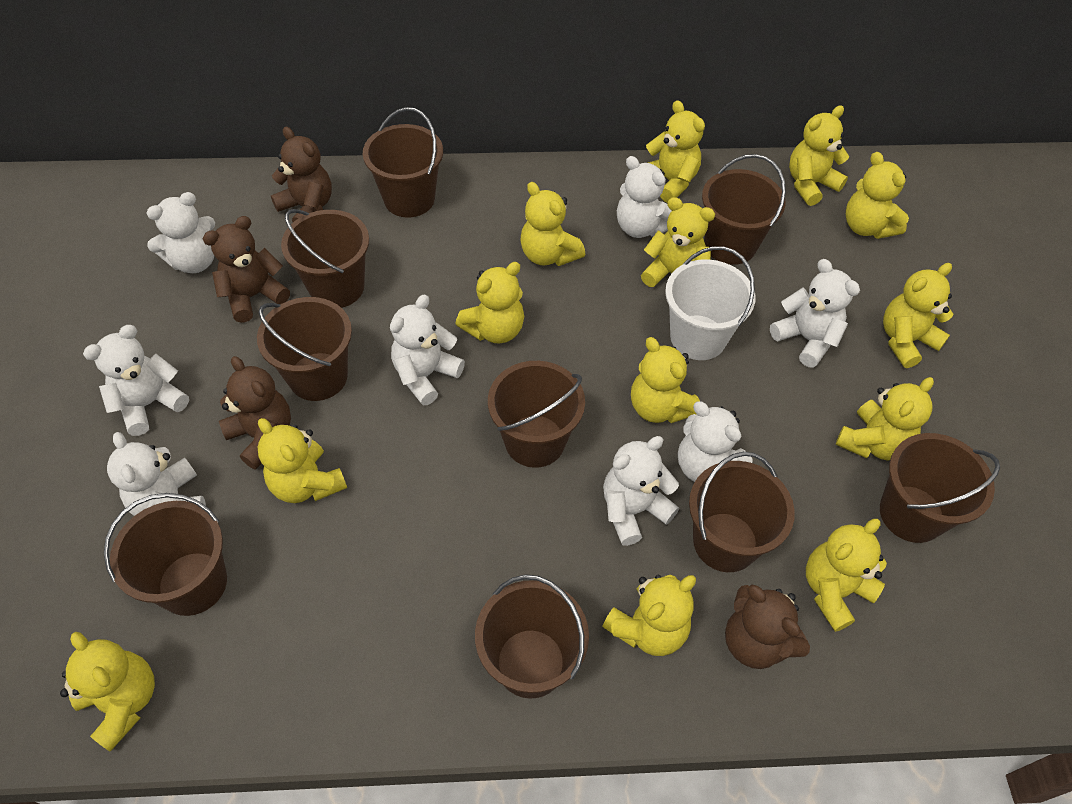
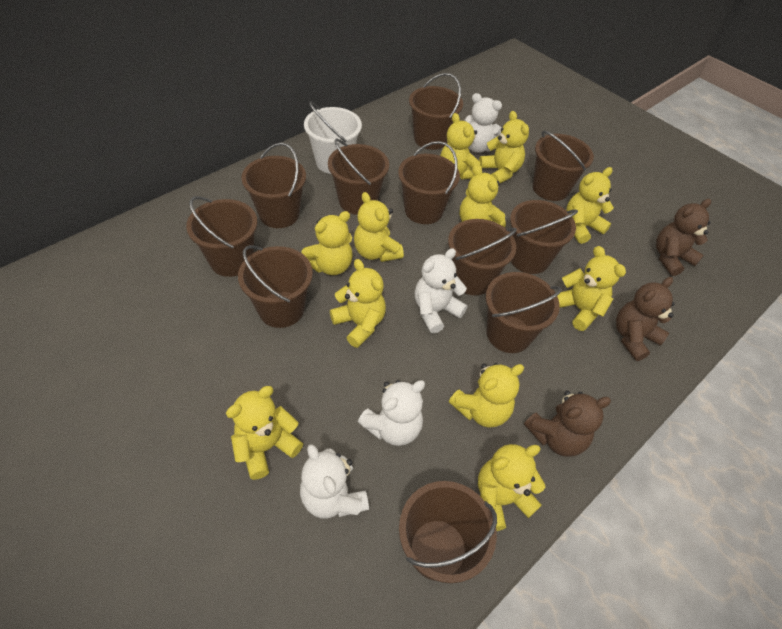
brown bucket: [104,493,227,616] [257,297,352,401] [281,209,369,308] [363,107,443,218] [475,575,589,699] [488,361,585,468] [689,452,795,572] [702,154,786,265] [880,433,1000,543] = 9 -> [186,196,257,277] [238,245,313,328] [241,142,306,228] [328,138,389,215] [398,141,460,224] [399,481,497,583] [409,73,463,150] [448,219,517,295] [486,272,562,353] [510,200,578,274] [533,130,594,201] = 11
brown teddy bear: [203,216,290,323] [219,356,291,470] [271,127,332,222] [725,584,810,669] = 4 -> [524,391,611,457] [616,277,675,361] [656,199,711,276] = 3
white teddy bear: [83,325,189,436] [107,432,206,516] [147,192,215,273] [390,294,465,405] [603,436,679,546] [617,156,672,238] [678,401,753,482] [770,259,860,368] = 8 -> [300,444,369,518] [358,380,425,446] [414,248,467,334] [464,93,502,153] = 4
yellow teddy bear: [60,632,155,752] [257,418,347,503] [455,262,524,344] [521,182,585,266] [602,574,696,656] [631,337,700,423] [641,197,715,287] [646,100,705,203] [789,105,849,206] [806,519,887,632] [836,377,934,460] [846,152,909,239] [883,263,953,368] = 13 -> [226,386,303,480] [302,211,353,275] [330,259,386,348] [354,192,404,262] [440,113,482,179] [449,363,524,428] [460,165,506,227] [478,444,545,531] [479,111,529,183] [558,246,626,331] [566,167,614,244] = 11

